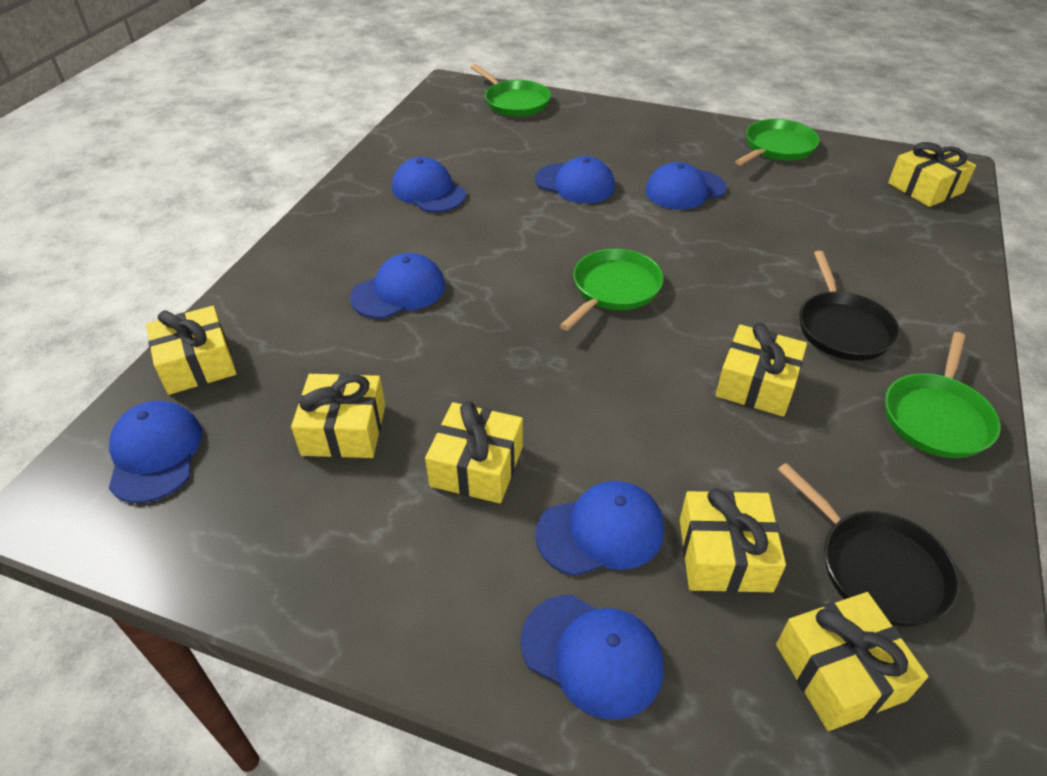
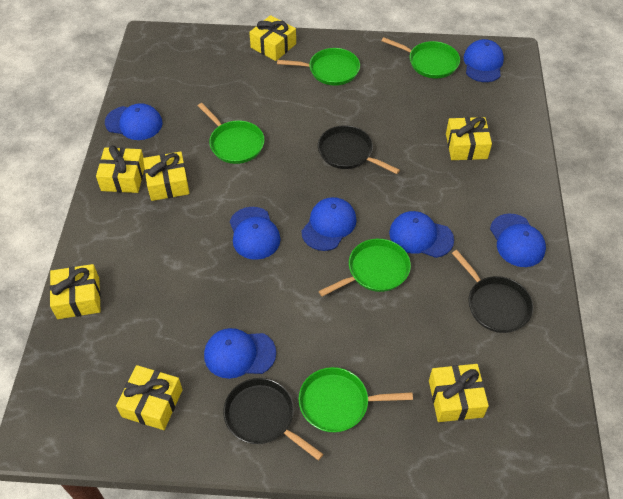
black pan: [777,463,959,626] [799,251,900,361] = 2 -> [223,378,323,461] [318,125,400,174] [452,250,533,333] = 3
green pan: [471,64,551,117] [559,249,664,331] [735,119,820,166] [885,332,1001,458] = 4 -> [198,103,265,164] [277,48,360,86] [298,367,413,433] [319,239,411,297] [381,37,460,78] = 5

